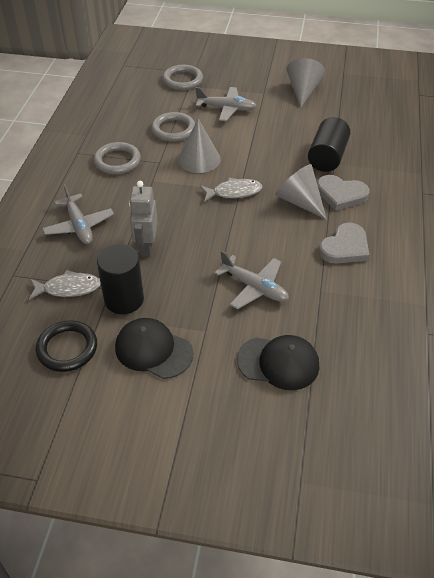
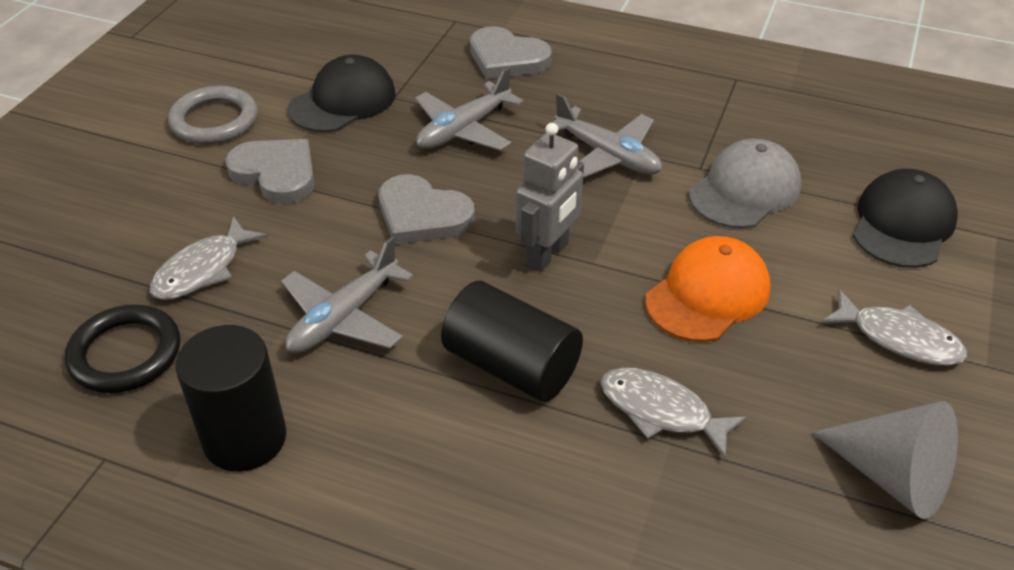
grey cap: none = 0 -> [689,139,801,229] = 1
grey cone: [178,118,221,173] [275,164,327,220] [286,58,325,107] = 3 -> [811,401,958,519] = 1
grey fish: [29,270,101,300] [200,178,263,202] = 2 -> [150,216,268,300] [600,368,747,458] [821,290,967,366] = 3
grey heart: [317,175,369,211] [319,222,370,264] = 2 -> [225,139,314,204] [379,174,475,245] [470,26,552,79] = 3
grey ring: [94,142,141,174] [151,112,195,142] [162,65,203,90] = 3 -> [168,86,258,144] = 1
orange cap: none = 0 -> [645,236,770,342] = 1

